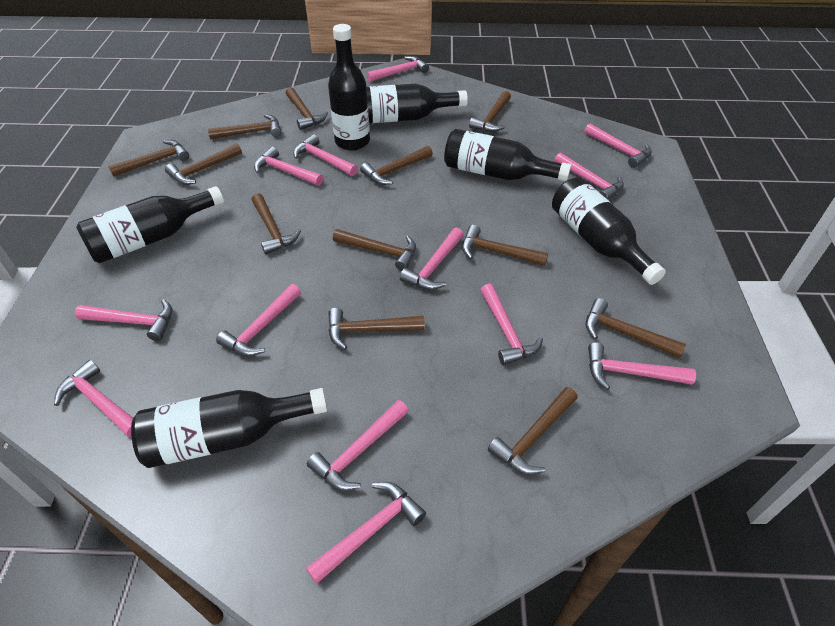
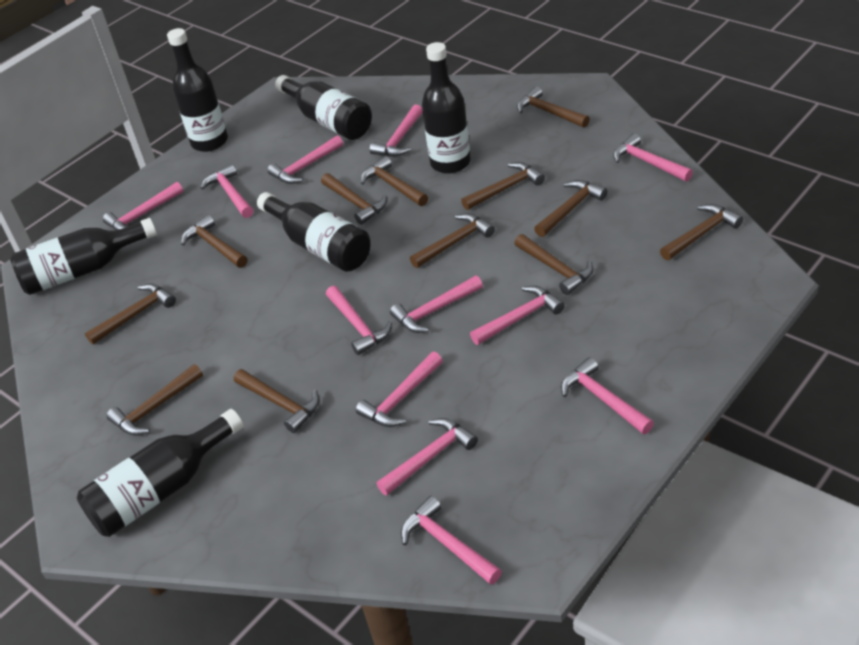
pink hammer: [54,360,133,438] [75,299,172,341] [216,284,301,356] [254,147,323,186] [293,134,358,176] [306,482,426,584] [307,400,409,491] [366,56,429,82] [400,228,464,290] [480,284,543,365] [554,152,624,200] [584,124,652,168] [588,342,696,390] = 13 -> [103,182,183,230] [201,164,253,218] [267,135,343,184] [326,286,392,355] [356,352,443,427] [370,104,423,157] [376,418,478,496] [390,276,483,333] [401,496,502,585] [470,286,565,345] [561,357,654,434] [613,133,693,182] = 12

